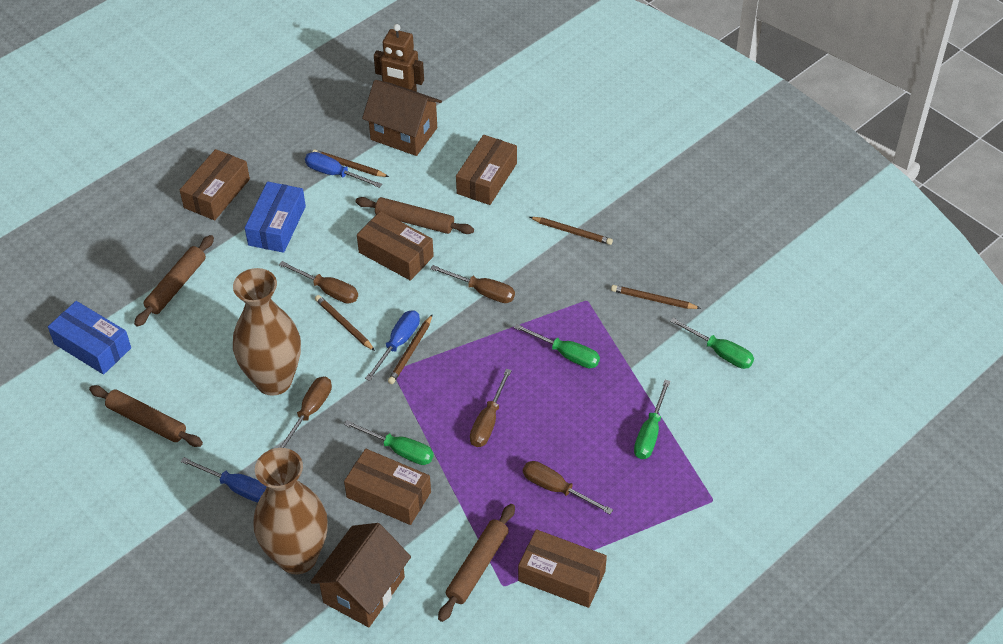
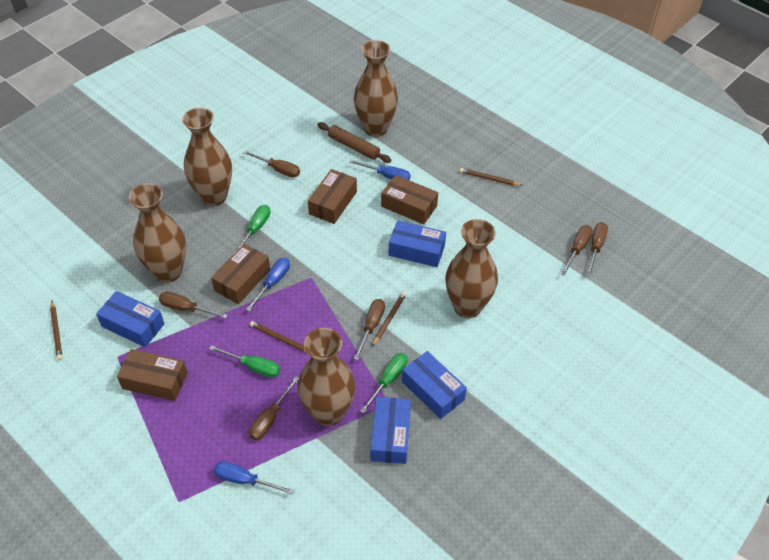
blue box: [48,301,131,375] [245,182,306,253] = 2 -> [96,291,164,347] [371,397,411,464] [389,221,446,267] [402,351,467,419] = 4
brown box: [180,149,250,220] [344,449,431,525] [357,211,434,281] [456,135,517,205] [518,529,607,608] = 5 -> [117,349,188,401] [211,244,270,304] [308,169,357,224] [381,175,438,225] = 4
brown house: [310,523,411,627] [362,80,442,156] = 2 -> none = 0
brown pencil: [312,150,389,177] [315,295,375,351] [388,314,433,384] [530,217,613,245] [611,285,701,309] = 5 -> [50,301,63,360] [250,321,306,352] [372,291,407,347] [460,168,523,186] = 4
brown robot: [374,24,424,92] = 1 -> none = 0
brown rolling pin: [89,385,203,447] [134,235,214,327] [355,197,474,234] [438,504,515,622] = 4 -> [317,122,391,163] = 1
brown screwdriver: [279,261,358,304] [279,377,332,448] [430,265,515,303] [470,369,512,447] [523,461,613,514] = 5 -> [159,292,228,319] [243,150,300,178] [249,376,299,440] [354,299,385,360] [561,225,592,276] [587,222,608,276] = 6
brown vase: [233,268,301,396] [253,448,328,574] = 2 -> [129,183,186,283] [182,108,232,206] [298,328,355,426] [354,40,398,137] [445,219,498,318] = 5
green screwdriver: [344,420,434,465] [514,324,600,368] [634,380,670,459] [670,318,754,369] = 4 -> [209,345,280,377] [234,205,270,253] [360,353,407,413] = 3

